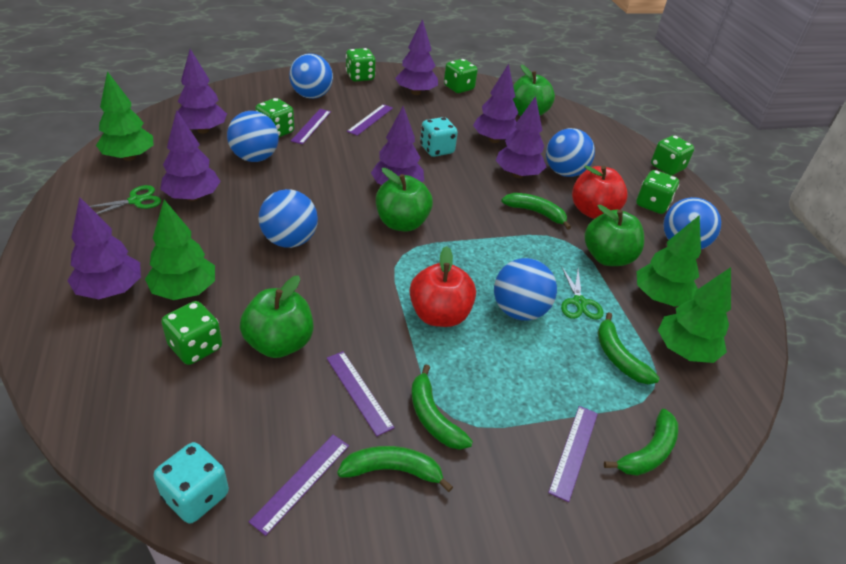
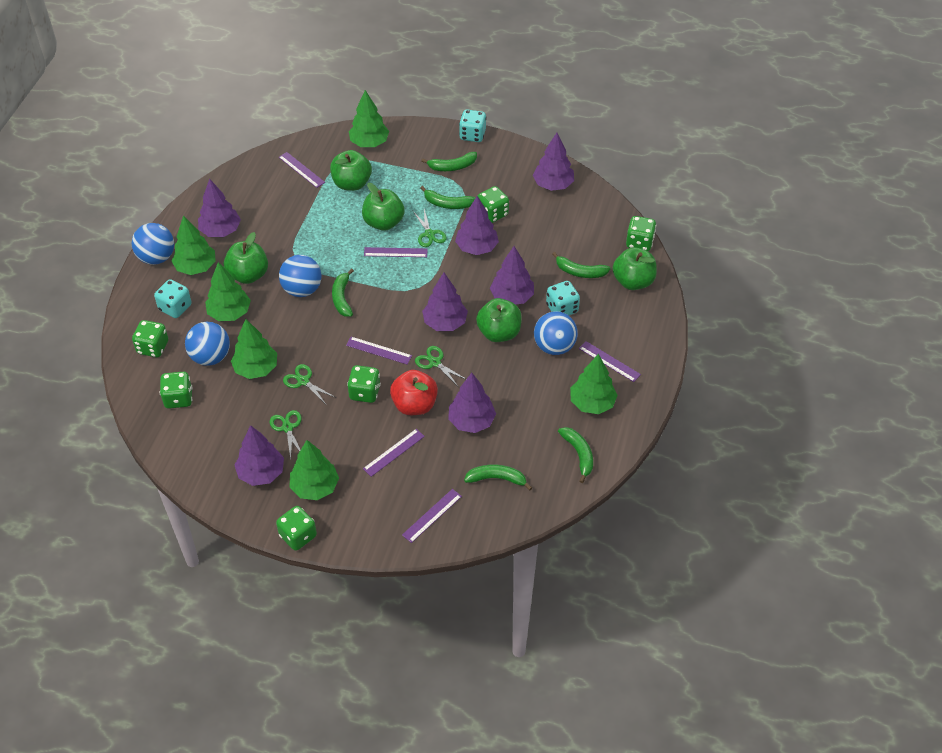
blue ball: [227,111,279,162] [258,189,318,248] [289,53,333,99] [494,258,557,321] [546,128,595,177] [663,197,721,249] = 6 -> [132,223,174,265] [185,322,230,366] [279,255,321,297] [534,311,578,355] = 4
green apple: [240,275,314,358] [376,168,433,232] [513,64,555,116] [585,205,644,266] = 4 -> [224,232,268,284] [330,150,372,191] [362,183,405,231] [476,298,522,342] [613,247,657,290] = 5
green banana: [337,446,453,492] [412,364,473,450] [501,193,571,230] [597,312,660,384] [604,409,678,476] = 5 -> [332,268,354,317] [421,152,477,171] [421,186,475,209] [464,464,532,490] [552,252,611,278] [558,427,593,483] = 6
green scissors: [89,185,161,214] [561,267,604,320] = 2 -> [270,410,301,459] [283,364,336,404] [413,209,447,247] [415,346,466,386] = 4
green tree: [96,71,153,161] [145,200,215,300] [637,215,701,307] [658,267,731,363] = 4 -> [172,215,216,275] [205,262,251,321] [231,319,277,379] [289,440,339,500] [349,90,389,147] [570,354,618,414] = 6
purple ruler: [249,435,349,536] [291,109,331,144] [326,351,395,436] [347,104,393,136] [548,406,598,502] = 5 -> [279,152,325,188] [346,337,412,365] [363,429,425,477] [364,247,428,257] [402,489,462,543] [579,341,641,382] = 6
red apple: [409,246,476,327] [572,165,628,219] = 2 -> [390,370,438,415] = 1
turquoise dice: [153,442,229,523] [420,117,458,157] = 2 -> [154,279,192,318] [459,110,487,142] [546,281,580,316] = 3

